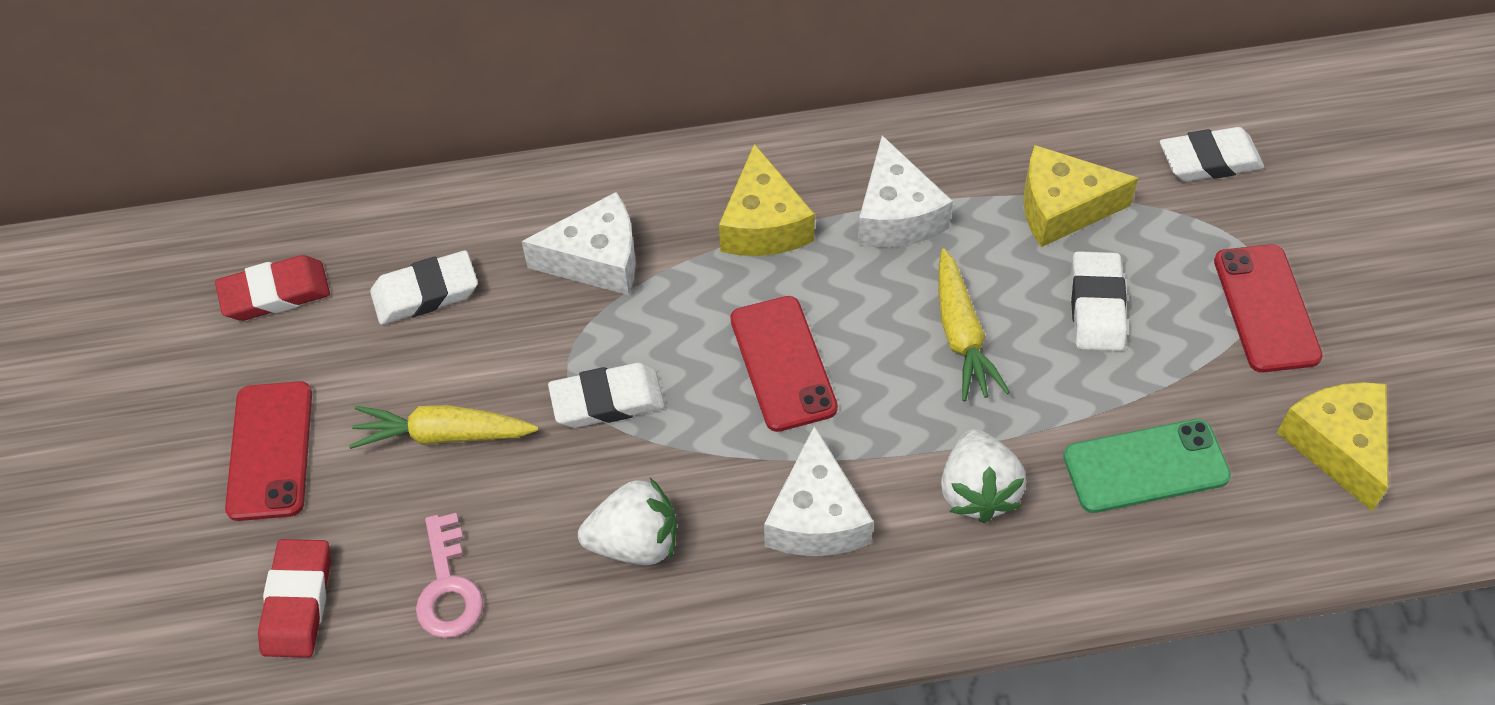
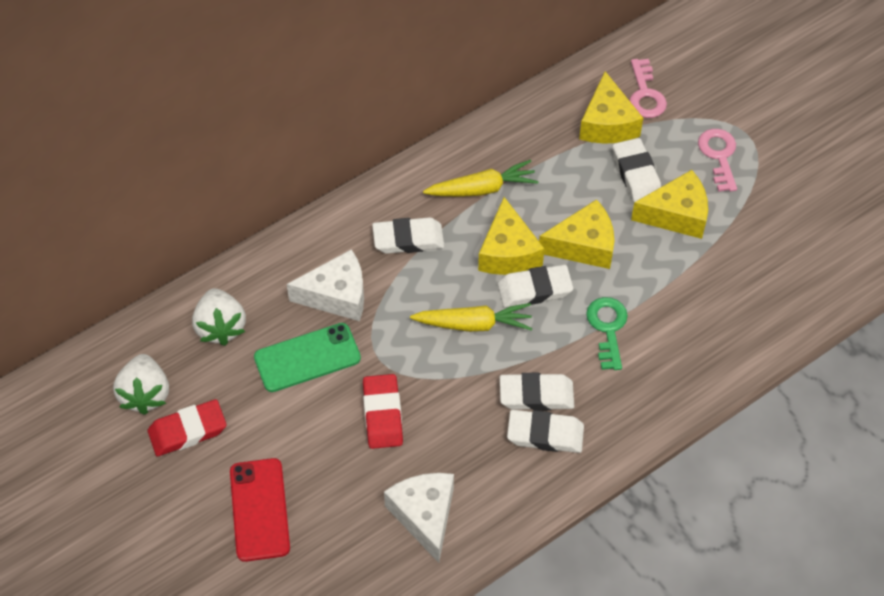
green key: none = 0 -> [586,297,628,370] = 1
pink key: [416,513,483,638] = 1 -> [630,59,667,118] [698,129,737,192] = 2
red phone: [225,381,312,521] [730,296,838,432] [1214,244,1323,372] = 3 -> [230,458,290,562] = 1
white cheese: [521,192,636,295] [764,425,874,556] [857,135,953,247] = 3 -> [287,249,364,321] [384,473,454,563] = 2
white eraser: [370,250,478,325] [548,363,665,428] [1071,251,1127,351] [1160,127,1264,182] = 4 -> [372,217,444,254] [498,265,573,307] [500,373,574,411] [507,410,584,453] [613,138,661,202] = 5
yellow cheese: [719,144,815,256] [1023,145,1139,247] [1277,382,1388,511] = 3 -> [478,197,544,275] [539,199,614,269] [579,71,643,144] [631,170,708,239] = 4

